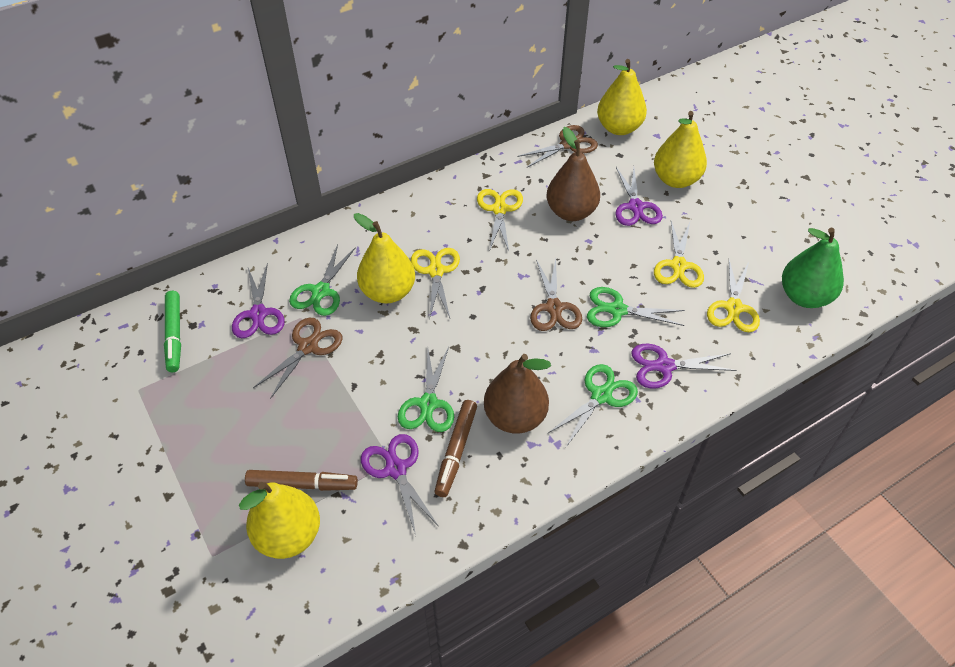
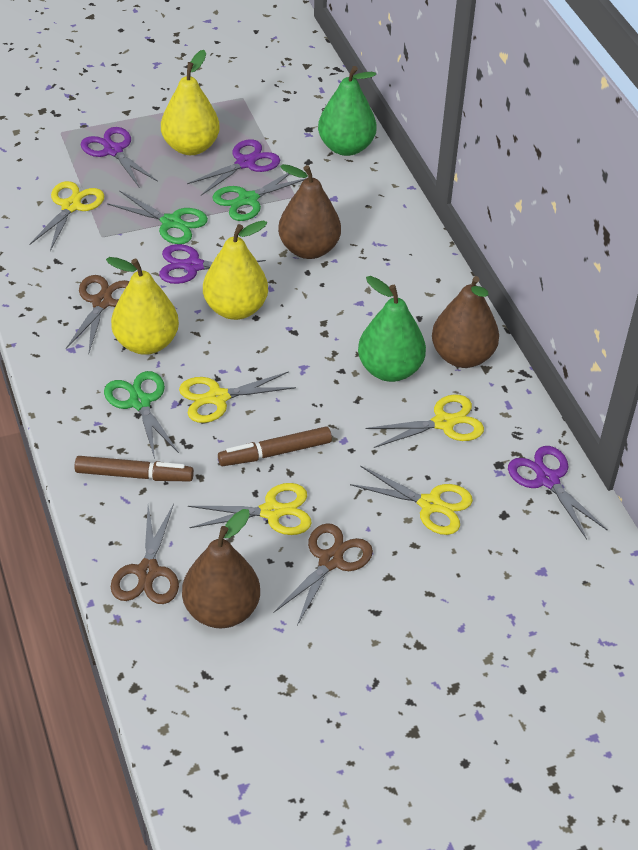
brown pear: [484,354,551,434] [546,127,600,221] = 2 -> [182,509,260,628] [278,164,341,259] [432,276,499,368] = 3
green marker: [164,291,181,372] = 1 -> none = 0
green pear: [782,228,844,308] = 1 -> [318,66,376,156] [358,276,426,382] = 2
green scissors: [289,244,356,316] [398,347,454,432] [548,364,638,447] [587,287,685,327] = 4 -> [104,371,179,459] [107,190,208,244] [213,173,306,221] = 3
yellow pear: [239,482,320,559] [354,213,415,303] [597,59,647,135] [654,111,707,188] = 4 -> [106,257,179,355] [161,50,220,155] [203,220,268,320] = 3
yellow scissors: [411,248,460,319] [477,189,523,252] [654,221,704,288] [707,260,760,332] = 4 -> [29,181,105,251] [179,371,296,423] [188,483,312,535] [350,465,473,535] [366,394,484,448] = 5

